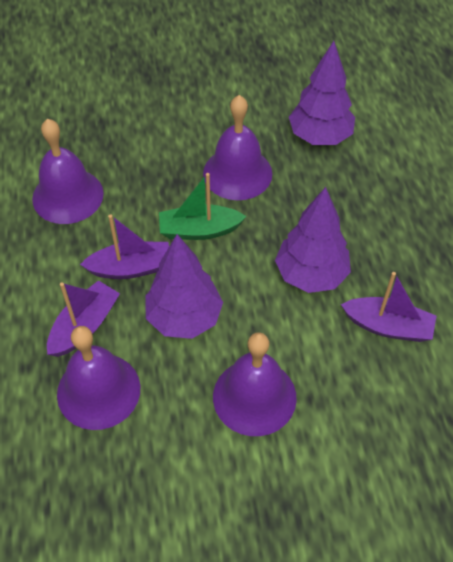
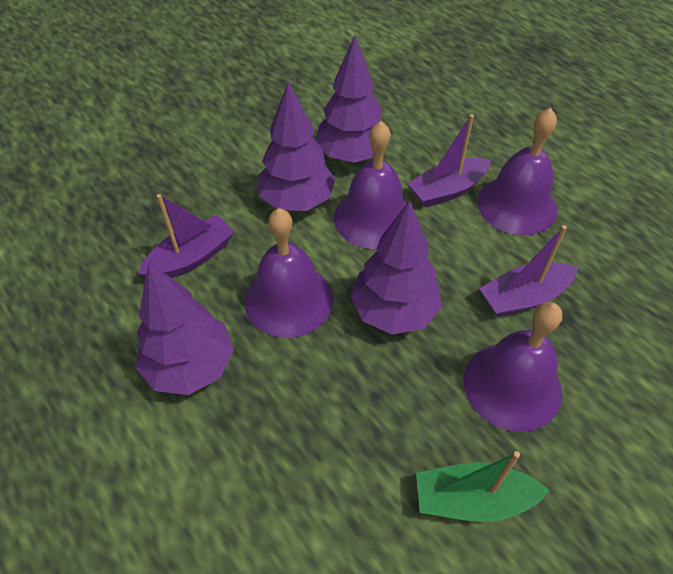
purple tree: [145,234,223,339] [275,187,351,293] [289,41,355,145] = 3 -> [136,262,234,395] [257,81,336,211] [316,35,382,163] [350,200,442,334] = 4

